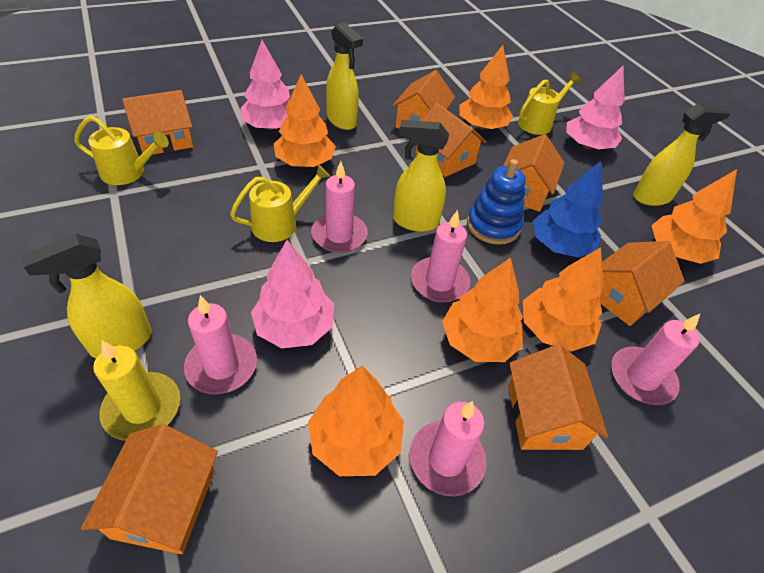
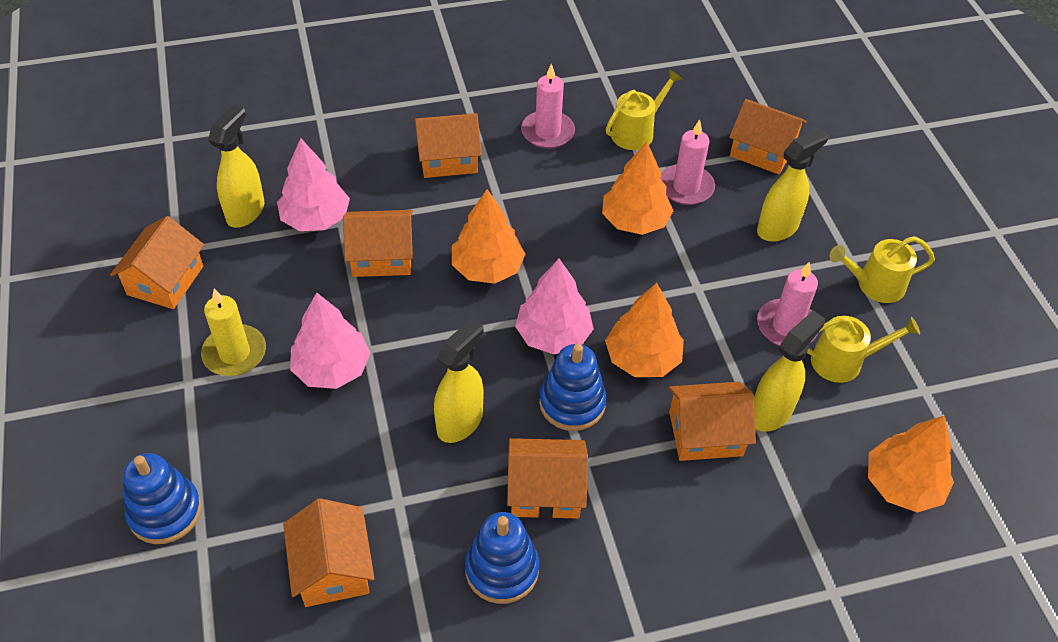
blue stacking toy: [467,159,526,245] = 1 -> [123,453,202,544] [465,512,539,604] [539,344,607,431] = 3
blue tree: [533,161,603,258] = 1 -> none = 0
orange tree: [274,74,336,167] [308,366,404,476] [442,258,523,362] [459,45,513,130] [523,247,604,352] [652,169,737,264] = 6 -> [452,189,525,284] [602,142,673,235] [605,283,684,377] [868,415,954,512] = 4
pink candle: [184,295,257,394] [311,161,368,253] [410,401,487,496] [411,210,470,302] [611,314,700,405] = 5 -> [521,63,575,149] [660,119,715,205] [757,262,818,346] = 3

